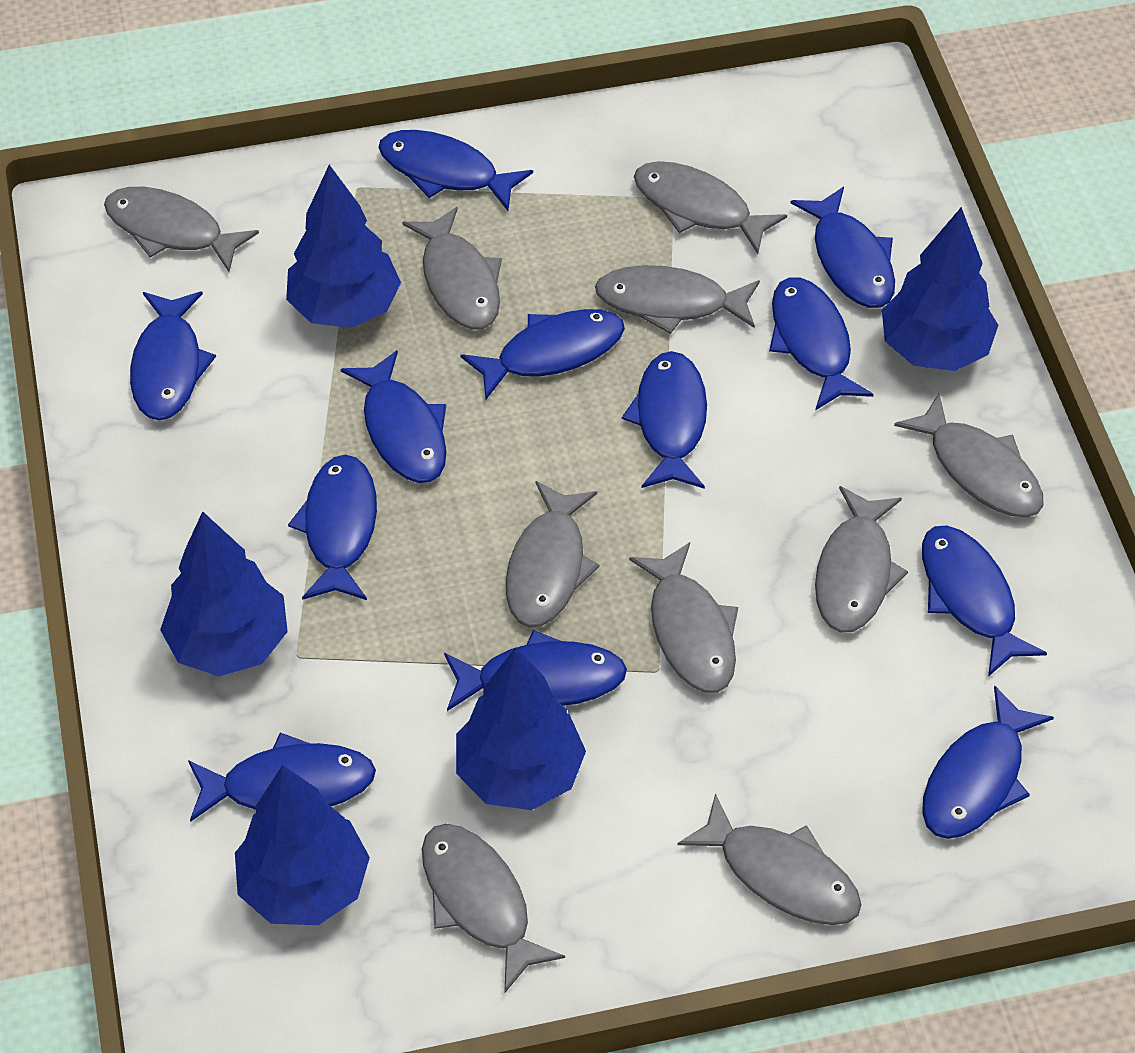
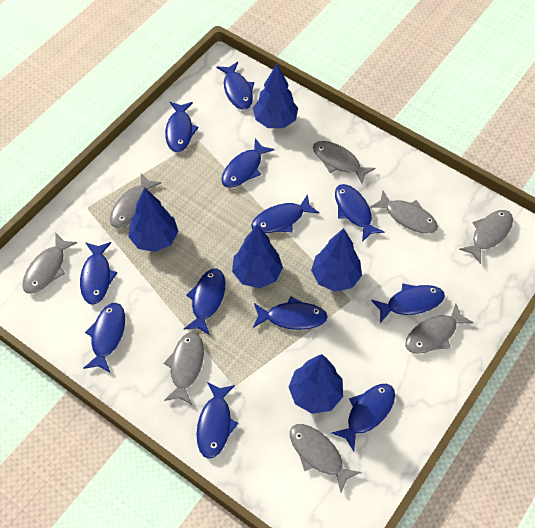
grey fish: [104,187,259,272] [402,207,502,330] [422,824,565,992] [506,481,599,627] [595,265,760,334] [629,542,738,693] [634,161,787,254] [677,793,862,925] [815,486,908,633] [894,394,1043,517] = 10 -> [22,233,77,294] [110,173,162,228] [164,332,204,405] [290,424,361,492] [313,141,376,184] [370,191,438,233] [405,303,474,354] [459,210,513,264] = 8

